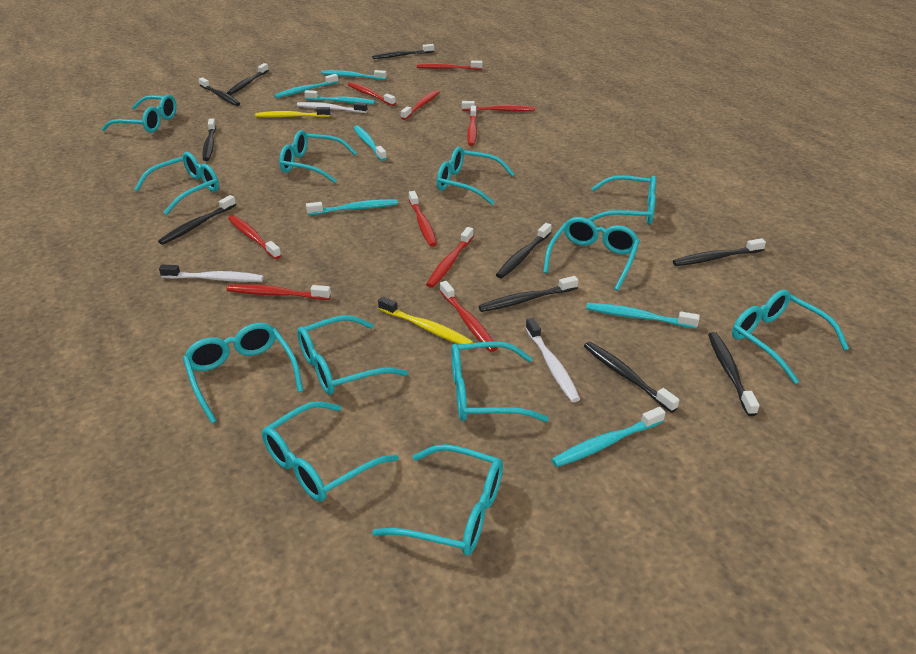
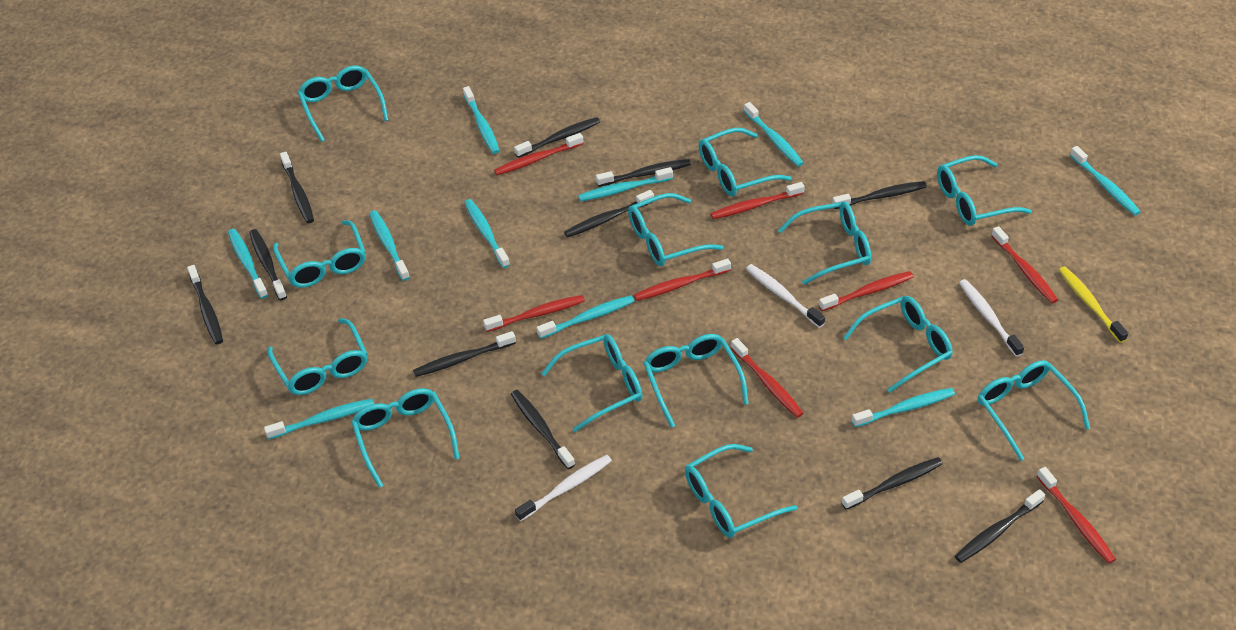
black toothbrush: [158,195,236,245] [199,77,240,106] [202,118,216,161] [227,63,269,95] [372,44,434,59] [478,276,578,312] [496,223,552,278] [584,342,679,413] [673,238,766,266] [708,332,759,416] = 10 -> [187,265,223,344] [249,229,287,300] [280,152,314,223] [413,331,516,377] [511,390,575,469] [514,117,600,158] [564,190,654,238] [596,159,691,187] [832,181,927,209] [842,457,943,510] [955,489,1045,563] = 11
red toothbrush: [227,284,331,300] [228,215,281,259] [348,82,396,106] [401,90,440,120] [409,191,437,247] [417,61,483,70] [426,227,474,288] [440,281,498,352] [462,101,535,111] [467,106,477,146] = 10 -> [483,295,585,332] [494,133,583,176] [634,259,731,301] [710,182,805,219] [731,338,803,418] [819,271,914,311] [991,226,1058,304] [1037,467,1116,564] = 8
turquoise glasses: [102,94,176,133] [134,152,219,215] [183,323,303,423] [262,401,399,502] [279,130,357,183] [297,315,408,395] [372,444,503,556] [437,147,514,205] [451,341,549,422] [543,217,640,291] [588,175,656,225] [732,290,849,384] = 12 -> [267,318,367,395] [273,220,366,288] [297,65,388,142] [351,388,460,488] [541,334,642,432] [628,193,723,266] [643,334,749,428] [685,444,798,538] [699,128,792,196] [778,201,871,285] [843,296,952,393] [937,155,1032,226] [978,360,1090,461] = 13
turquoise toothbrush: [274,74,338,98] [304,90,375,104] [306,199,398,215] [321,70,387,80] [353,125,387,161] [551,407,666,467] [586,303,700,329] = 7 -> [228,229,268,299] [264,399,374,440] [369,210,410,281] [463,86,499,154] [464,199,510,268] [536,295,635,339] [578,167,673,201] [744,102,804,167] [852,388,955,427] [1070,146,1141,216] = 10
yellow toothbrush: [255,107,330,117] [378,297,473,344] = 2 -> [1059,266,1128,343] = 1

